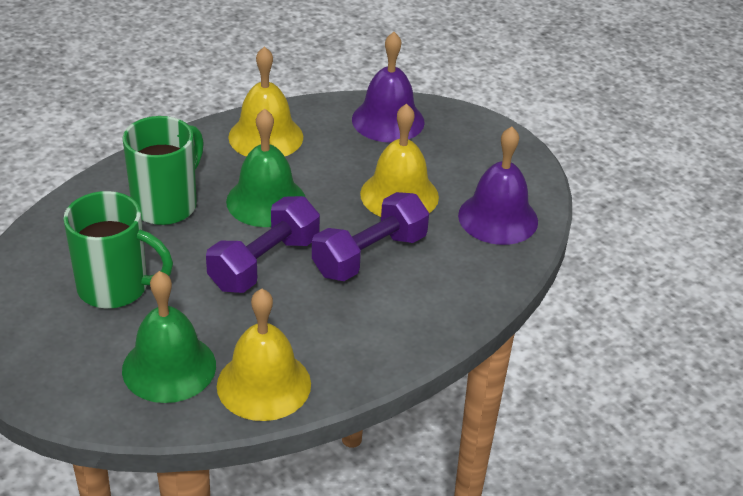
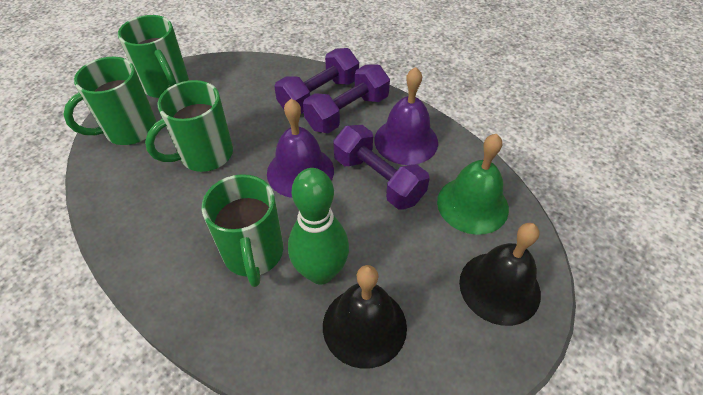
black bell: none = 0 -> [323,265,407,369] [459,223,541,326] = 2
green bell: [122,271,216,403] [226,108,306,227] = 2 -> [437,134,509,235] = 1
green bowling pin: none = 0 -> [288,168,349,284] = 1
green mug: [63,191,173,309] [123,116,204,225] = 2 -> [63,57,156,145] [118,15,189,98] [145,80,233,172] [201,174,283,287] = 4
purple dumbbell: [206,196,320,293] [312,192,429,281] = 2 -> [274,48,359,114] [303,65,390,133] [333,125,430,210] = 3
yellow bell: [217,288,311,421] [228,46,303,157] [360,104,439,217] = 3 -> none = 0

